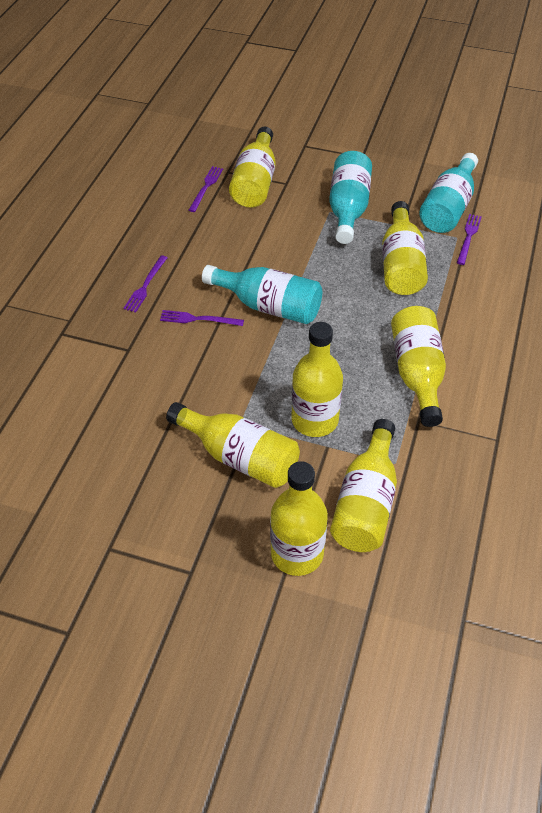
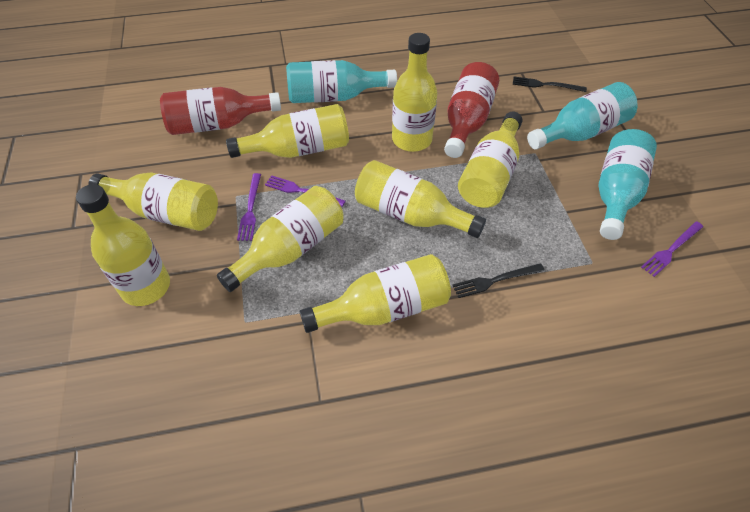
black fork: none = 0 -> [452,263,545,298] [513,76,587,92] = 2
purple fork: [123,255,167,313] [160,310,244,326] [189,166,223,212] [457,214,482,265] = 4 -> [237,173,261,241] [265,175,346,207] [641,221,703,277] = 3
red bottle: none = 0 -> [160,87,281,135] [444,62,499,158] = 2
yellow bottle: [166,402,300,488] [229,127,276,208] [270,461,328,576] [292,322,343,437] [330,419,397,552] [382,201,428,295] [391,306,446,427] = 7 -> [76,184,170,306] [88,172,218,231] [217,186,344,292] [226,104,349,158] [299,254,451,333] [355,160,486,238] [392,33,438,152] [458,112,522,208] = 8

